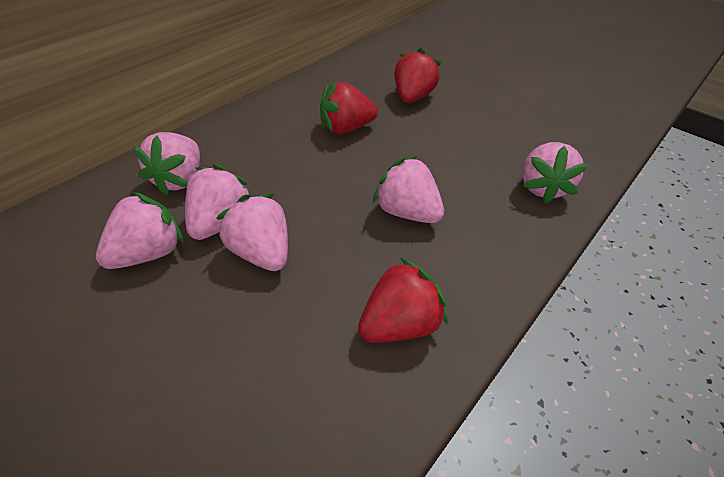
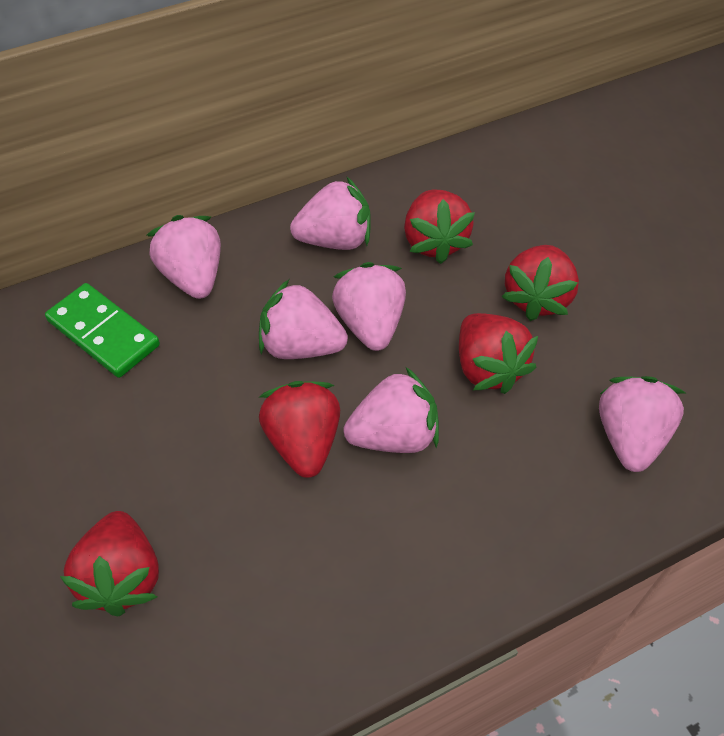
green domino: none = 0 -> [45,283,160,378] = 1
red strawberry: [320,82,378,134] [358,258,447,343] [394,48,441,103] = 3 -> [60,511,159,616] [259,381,340,478] [404,189,475,264] [459,313,538,394] [502,245,579,321] = 5

